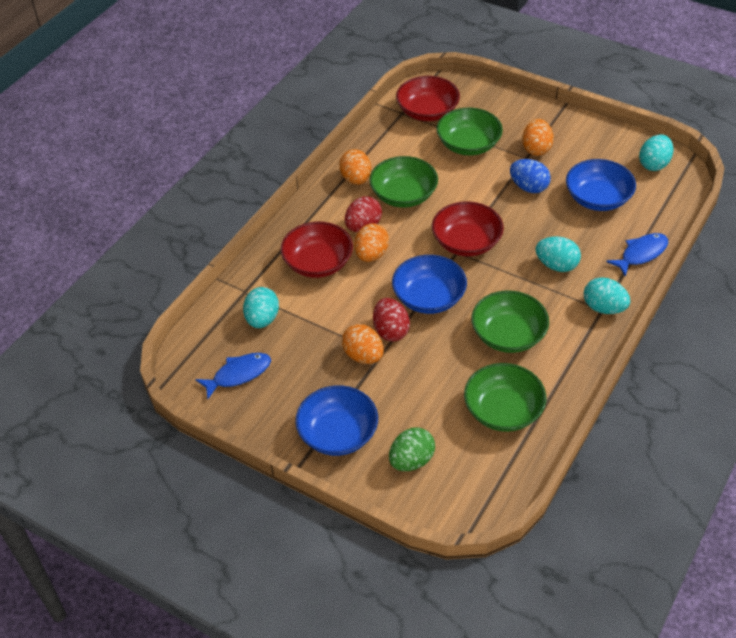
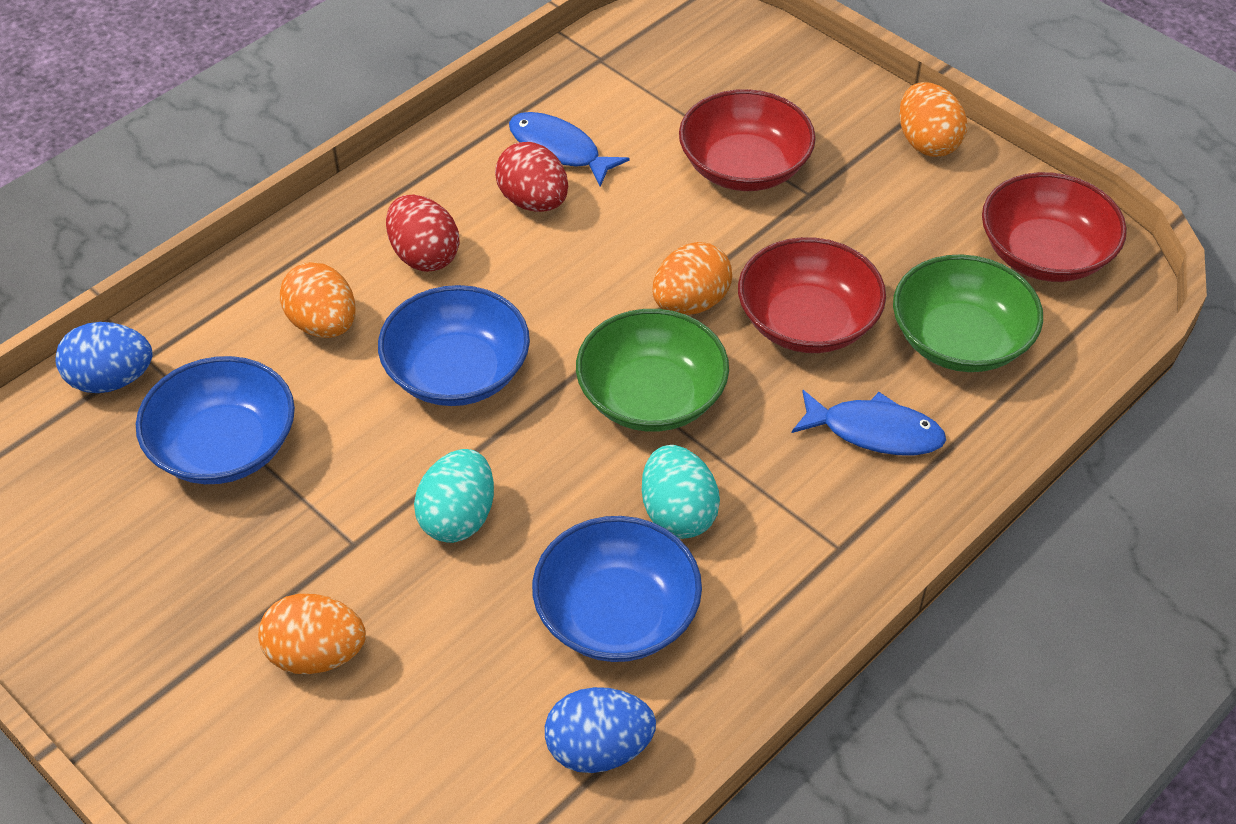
blue egg: [510,159,551,193] = 1 -> [55,322,152,393] [545,687,656,773] = 2
green bowl: [369,156,438,208] [437,108,503,156] [464,363,546,432] [471,291,549,353] = 4 -> [576,309,729,432] [893,254,1043,372] = 2
green egg: [389,427,435,471] = 1 -> none = 0
turquoise egg: [243,287,279,328] [535,236,581,272] [584,277,630,314] [639,134,673,171] = 4 -> [414,449,494,543] [642,445,720,539] = 2

